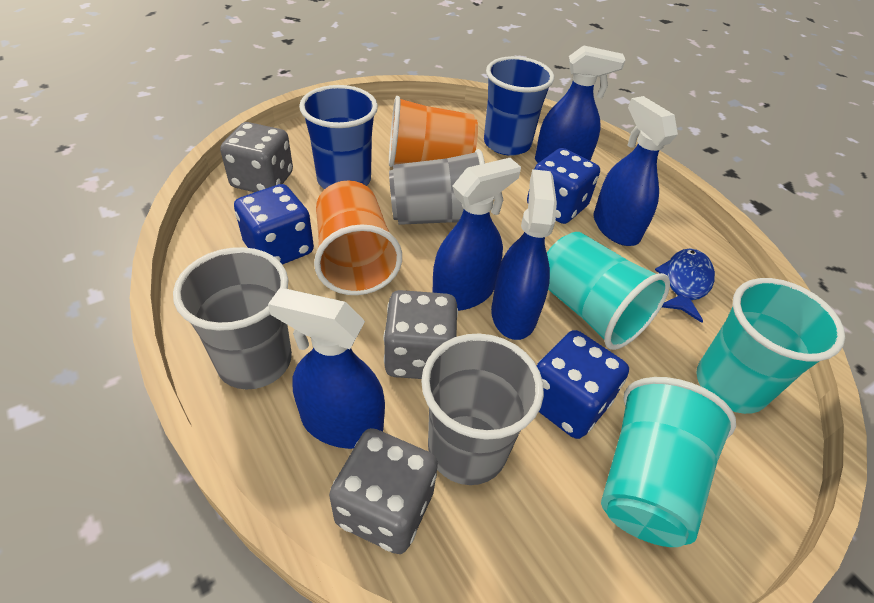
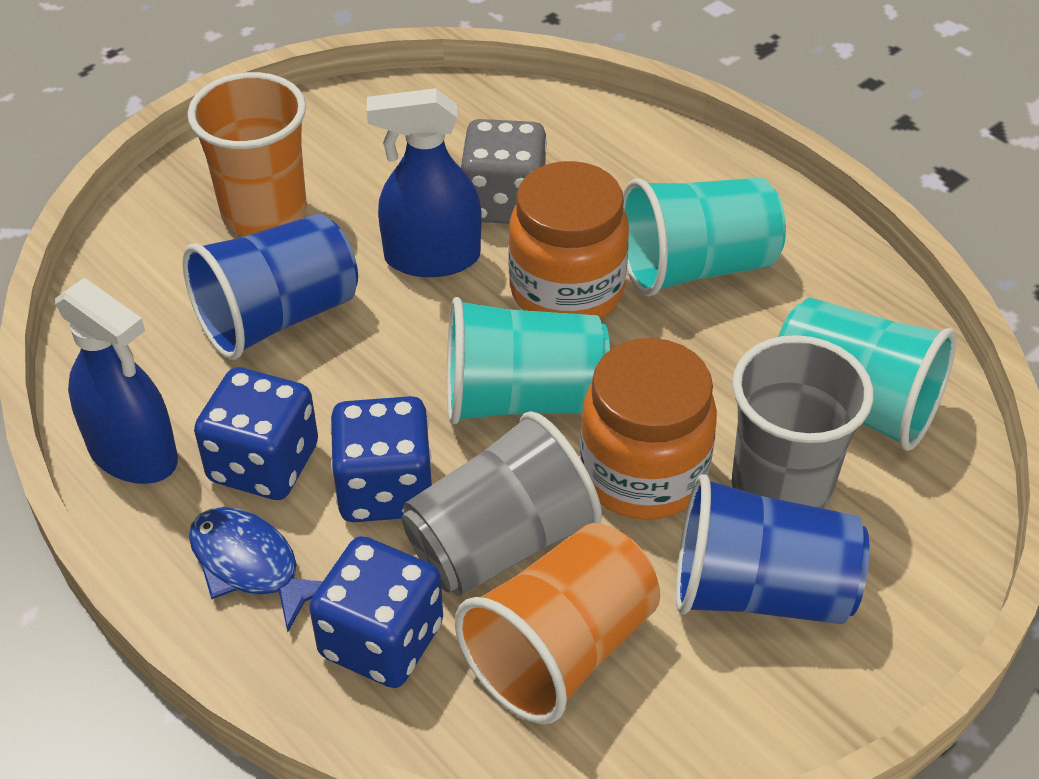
blue spray bottle: [268,288,385,449] [432,158,521,311] [491,169,557,340] [535,45,625,163] [594,96,678,246] = 5 -> [55,278,178,484] [367,88,482,277] = 2
grey cup: [173,247,292,389] [389,149,485,225] [421,333,544,485] = 3 -> [402,411,602,596] [732,335,873,509] = 2
grey dice: [220,122,293,192] [329,428,438,554] [383,290,458,379] = 3 -> [460,119,547,224] = 1
orange jar: none = 0 -> [508,161,629,319] [580,338,717,520] = 2

